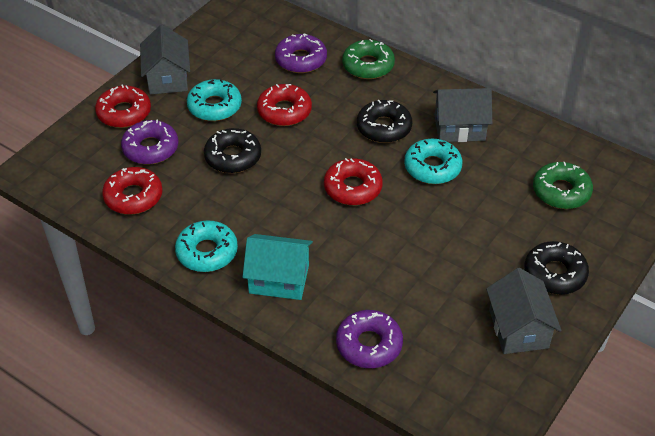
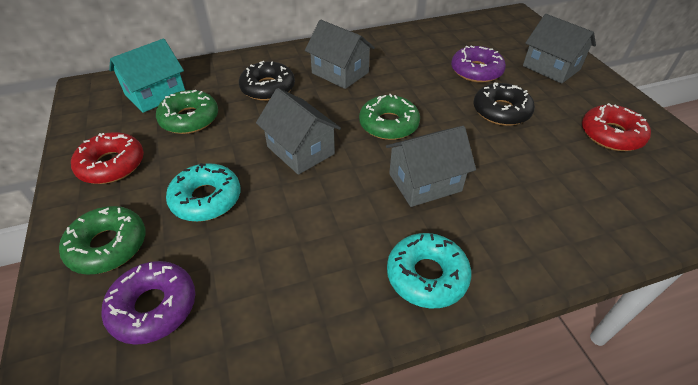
black donut: [204,128,261,173] [357,100,413,143] [525,241,589,295] = 3 -> [239,61,295,101] [474,82,535,126] = 2
green donut: [342,39,395,79] [533,162,593,209] = 2 -> [59,206,145,275] [156,90,218,134] [359,94,420,140] = 3
grey house: [140,25,190,95] [433,88,492,142] [486,268,562,354] = 3 -> [256,88,341,175] [305,20,375,89] [386,126,476,207] [523,14,596,84] = 4
purple donut: [121,120,178,165] [275,33,327,73] [336,310,403,368] = 3 -> [101,261,195,345] [451,46,506,83] = 2
red donut: [95,84,151,128] [102,167,163,215] [257,84,312,126] [324,158,383,205] = 4 -> [71,132,144,184] [582,103,651,151] = 2
turquoise donut: [175,220,238,272] [187,79,242,121] [404,139,462,184] = 3 -> [166,163,240,222] [387,233,471,308] = 2

